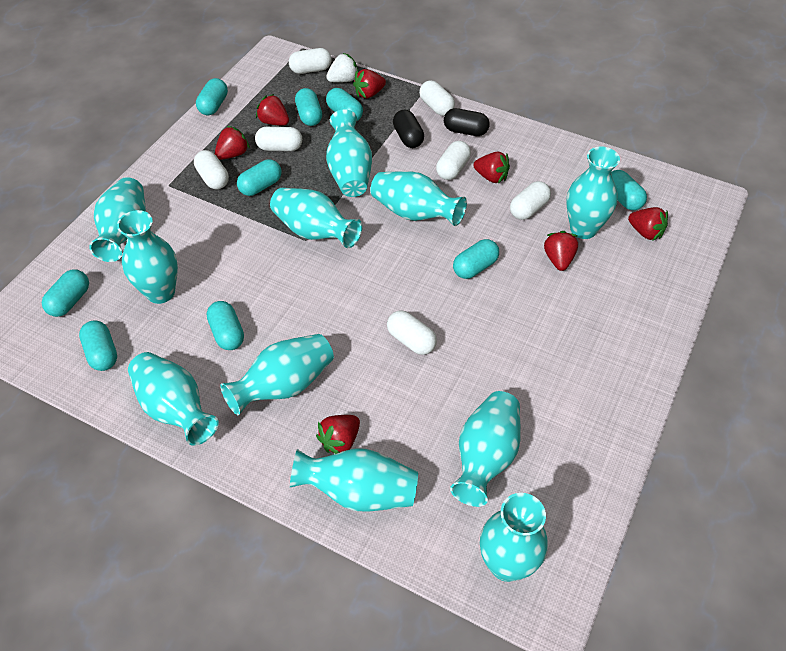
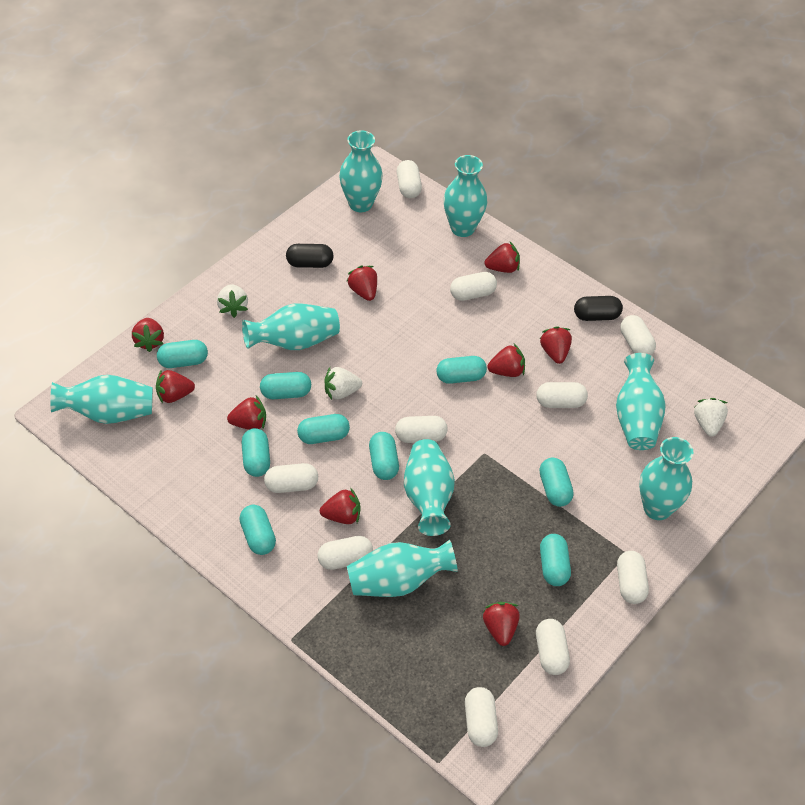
red strawberry: [215,126,250,160] [256,94,289,126] [316,415,360,454] [353,69,386,99] [473,151,510,183] [544,231,578,271] [628,207,668,240] = 7 -> [132,318,164,352] [156,370,195,403] [227,396,266,430] [320,487,361,524] [346,266,377,301] [483,602,520,646] [484,242,520,273] [487,344,525,377] [540,326,572,364] = 9
turquoise vase: [89,177,146,262] [117,210,178,304] [128,352,219,446] [220,334,334,415] [270,188,362,248] [290,449,418,512] [326,109,372,197] [370,171,467,226] [450,391,521,507] [480,493,548,582] [566,147,620,239] = 11 -> [50,375,153,424] [242,304,340,350] [339,130,383,212] [347,540,458,597] [404,439,455,536] [443,155,487,237] [616,353,666,450] [639,437,694,520] = 8
white capsule: [194,150,229,189] [255,127,302,151] [289,48,332,74] [387,310,437,355] [419,80,455,116] [436,141,471,180] [510,181,551,220] = 7 -> [264,463,318,493] [317,536,373,570] [395,416,448,443] [397,160,422,198] [450,272,497,301] [465,687,498,747] [536,382,588,408] [536,619,570,675] [617,551,649,604] [620,315,656,355] = 10
white strawberry: [326,53,358,83] = 1 -> [217,284,248,318] [324,367,362,400] [694,398,728,437] = 3

